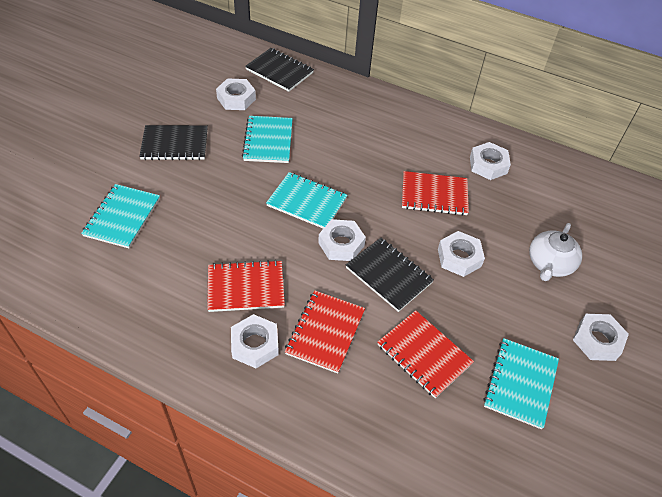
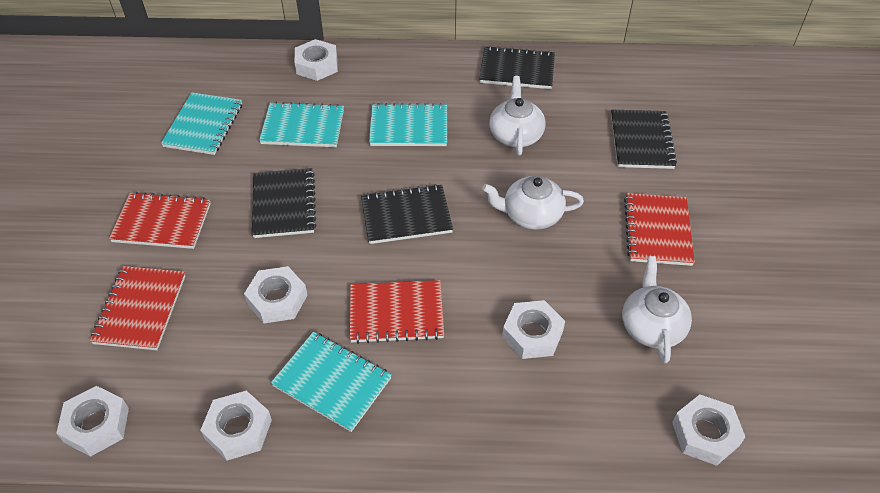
black notebook: [139,125,208,160] [245,48,314,92] [346,238,434,312] = 3 -> [252,168,316,238] [361,184,453,244] [479,46,555,89] [611,110,677,169] = 4
white teapot: [529,223,582,281] = 1 -> [482,176,584,230] [489,76,546,156] [622,256,692,363] = 3

